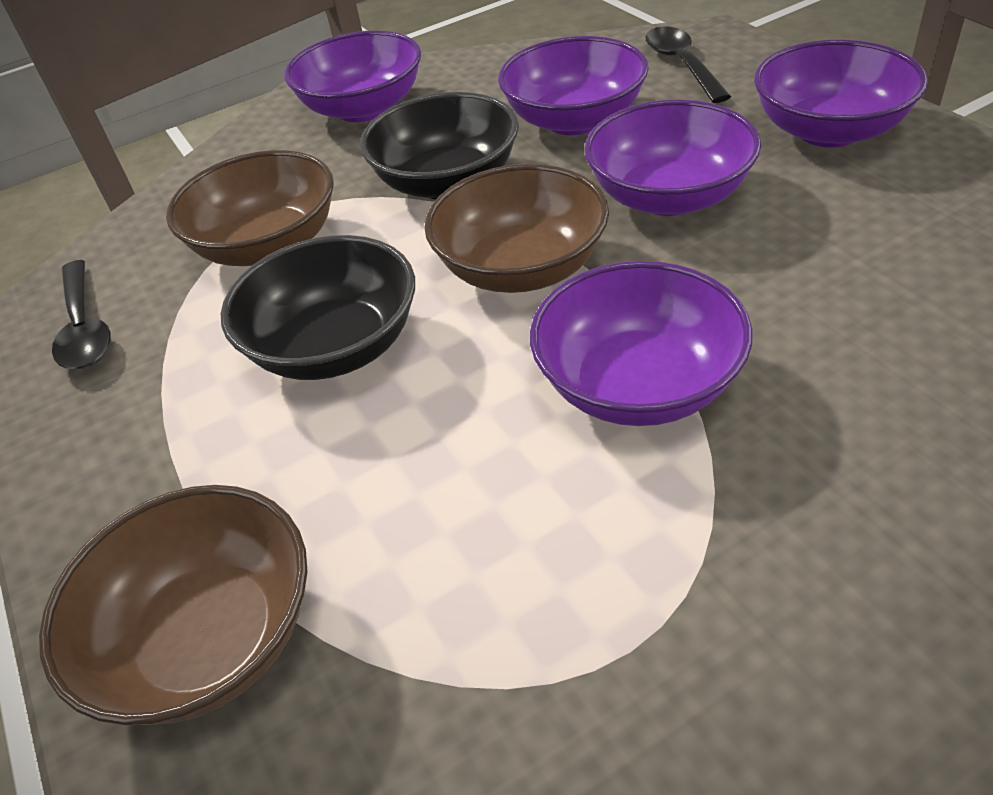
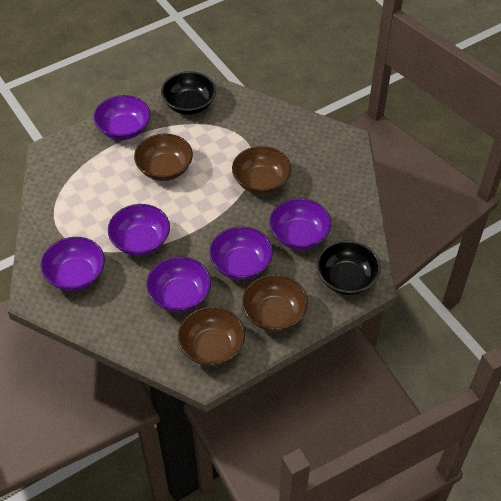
black spoon: [52,260,111,370] [645,26,731,103] = 2 -> none = 0
brown bowl: [39,485,307,725] [166,150,334,266] [424,164,609,293] = 3 -> [134,133,193,181] [178,307,245,366] [232,146,291,194] [242,275,308,332] = 4
purple bowl: [284,30,421,122] [498,36,649,135] [530,261,753,426] [584,99,761,216] [754,40,928,147] = 5 -> [41,237,105,291] [94,95,150,140] [108,204,170,256] [146,256,211,312] [209,226,273,280] [269,198,331,250] = 6

